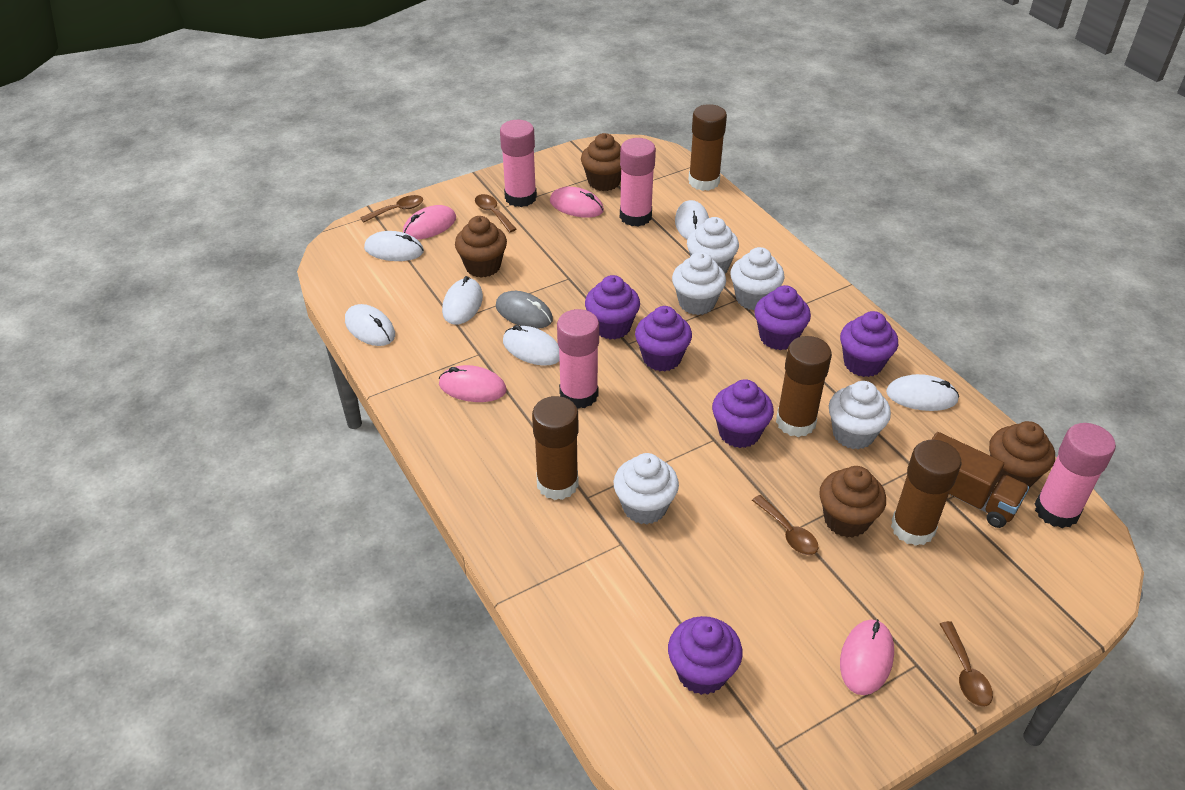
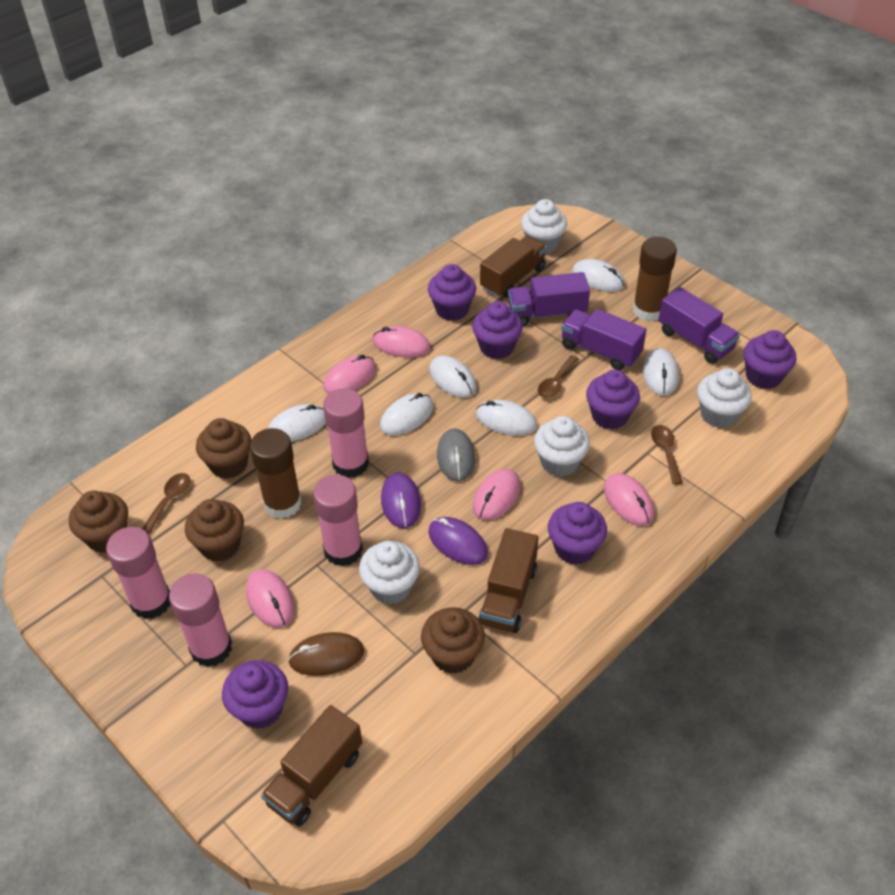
brown glue stick: [532,396,579,500] [688,104,727,191] [776,336,832,437] [891,440,961,546] = 4 -> [250,428,302,519] [633,237,677,322] = 2
brown mouse: none = 0 -> [288,632,364,676] = 1
brown spoon: [360,195,423,223] [475,194,516,233] [752,495,819,555] [940,621,993,707] = 4 -> [142,473,190,534] [538,355,579,398] [651,425,683,485] = 3
brown truck: [931,432,1029,528] = 1 -> [261,705,362,826] [478,528,538,633] [480,236,547,298] = 3
pink mouse: [403,205,456,240] [439,365,507,402] [550,187,604,218] [840,619,894,695] = 4 -> [246,569,295,628] [323,355,376,394] [373,326,431,358] [473,468,520,520] [604,473,654,526] = 5
purple mouse: none = 0 -> [381,472,421,528] [428,517,488,565] = 2
purple truck: none = 0 -> [508,272,590,326] [561,309,646,370] [658,287,740,364] = 3
white cupcake: [614,453,679,525] [672,252,726,315] [687,217,739,273] [730,247,784,310] [829,381,891,449] = 5 -> [359,541,420,605] [521,199,567,254] [534,416,590,477] [697,368,752,428] = 4

